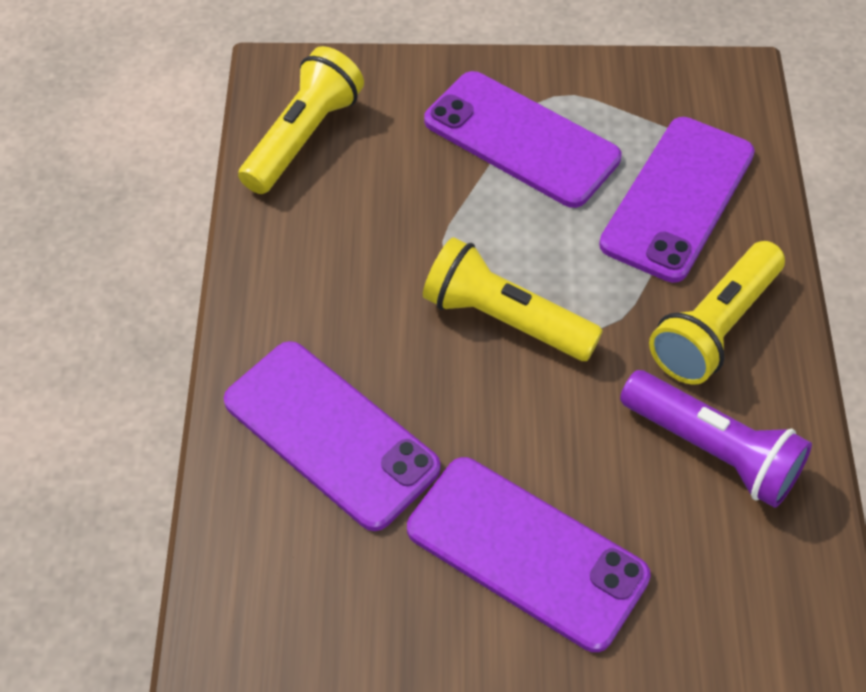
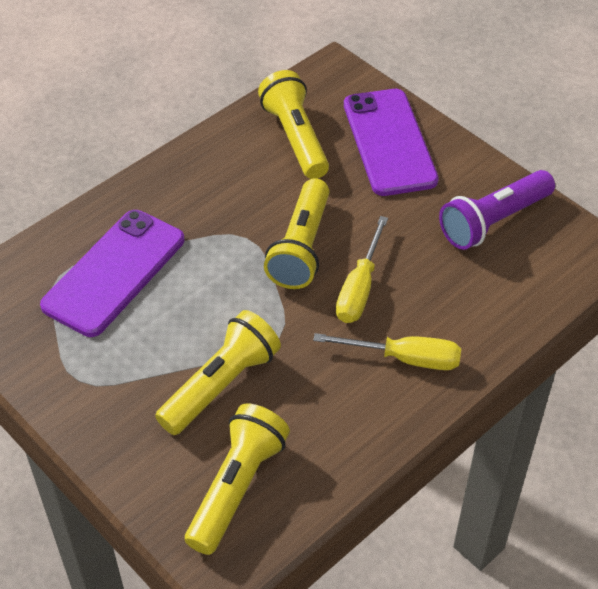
purple phone: [224,341,441,531] [407,457,651,652] [424,71,621,208] [599,117,755,283] = 4 -> [40,210,184,337] [344,89,439,196] = 2
yellow flashlight: [238,46,364,194] [423,237,603,361] [649,241,785,385] = 3 -> [155,310,281,435] [185,403,290,555] [258,70,329,179] [264,178,329,289] = 4
yellow screwdriver: none = 0 -> [313,333,461,370] [336,216,388,323] = 2

